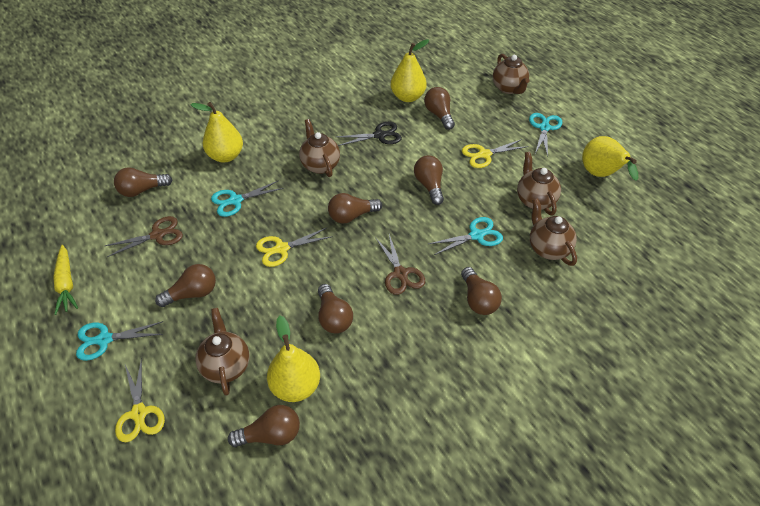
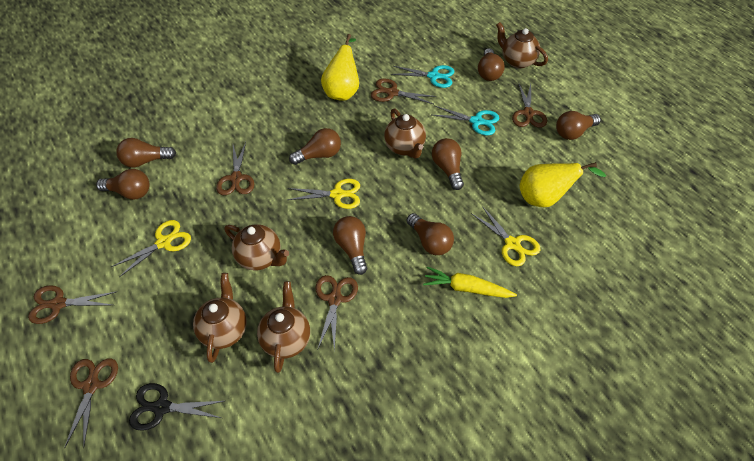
brown scissors: [105,216,183,257] [375,234,425,295] = 2 -> [28,285,116,324] [64,358,118,449] [216,142,254,195] [315,275,358,352] [371,79,437,104] [512,82,547,128] = 6
turquoise scissors: [76,321,163,361] [211,180,283,217] [428,217,503,255] [529,113,562,157] = 4 -> [391,65,454,88] [433,106,499,135] = 2
yellow pear: [190,102,243,162] [267,316,320,402] [391,39,429,102] [582,136,638,181] = 4 -> [321,34,359,101] [520,162,606,207] = 2

